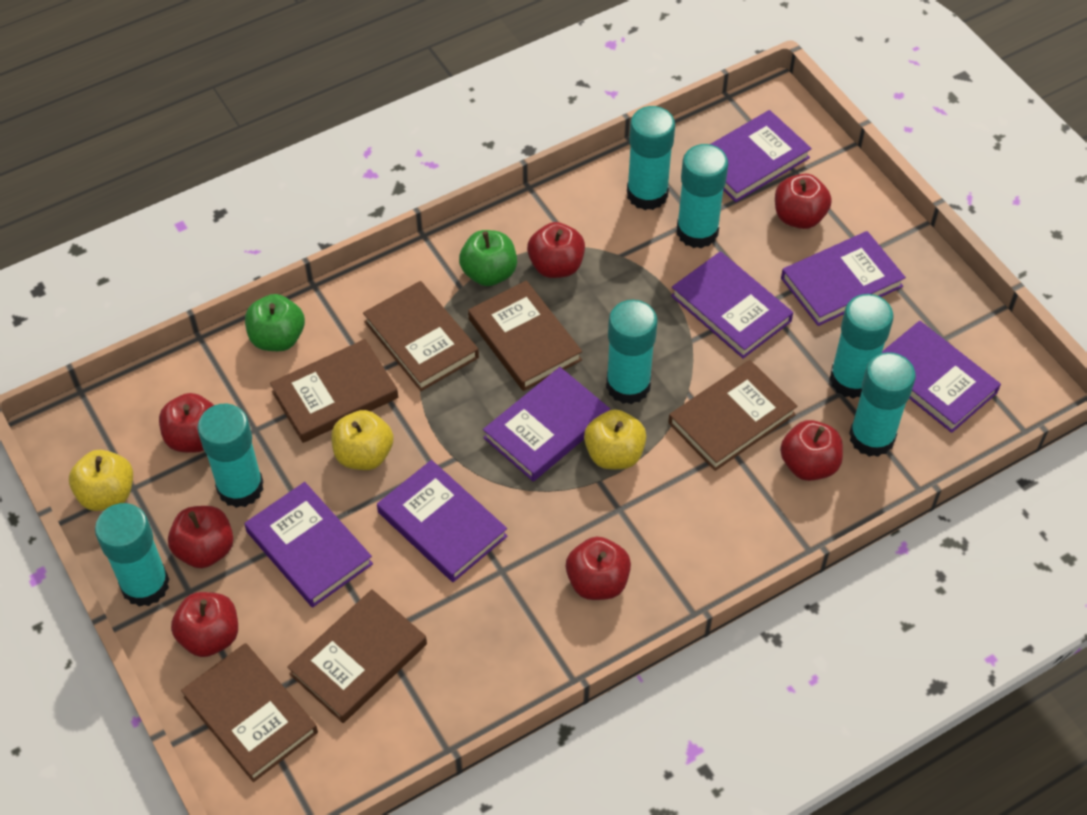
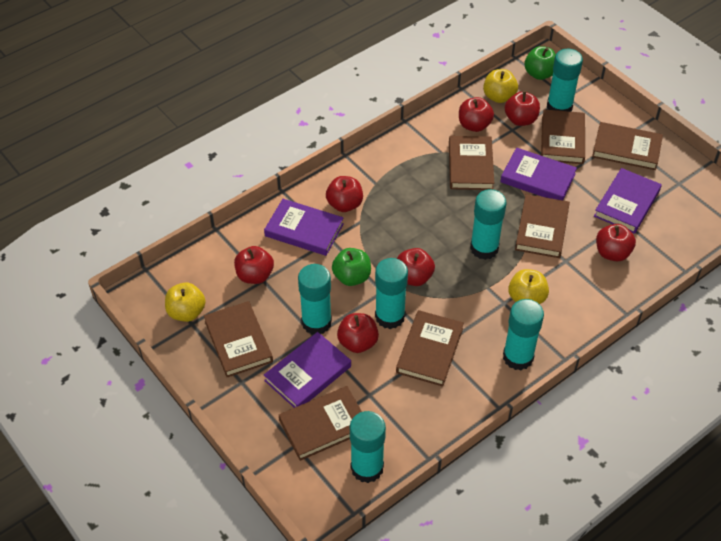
brown book: [181,643,318,782] [270,339,398,443] [287,589,427,723] [363,281,479,391] [468,281,582,391] [668,360,798,471] = 6 -> [204,301,273,377] [279,386,362,461] [396,310,464,387] [449,136,494,190] [515,194,570,258] [541,109,585,164] [592,122,663,170] = 7
purple book: [244,482,373,607] [377,460,508,582] [483,367,610,481] [671,251,793,359] [710,110,812,202] [781,231,906,326] [882,321,1001,433] = 7 -> [264,199,344,256] [264,332,351,408] [500,148,577,200] [594,168,662,234] = 4
turquoise glue stick: [95,503,170,607] [197,404,264,508] [606,300,658,404] [627,106,675,210] [677,144,728,249] [829,294,894,399] [849,352,916,457] = 7 -> [298,264,332,335] [350,411,386,483] [375,258,408,329] [470,189,507,260] [503,299,544,370] [547,49,583,112] = 6

